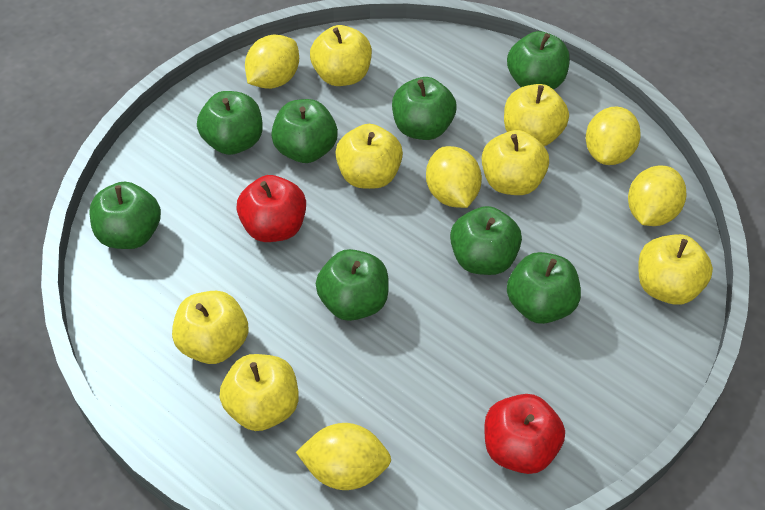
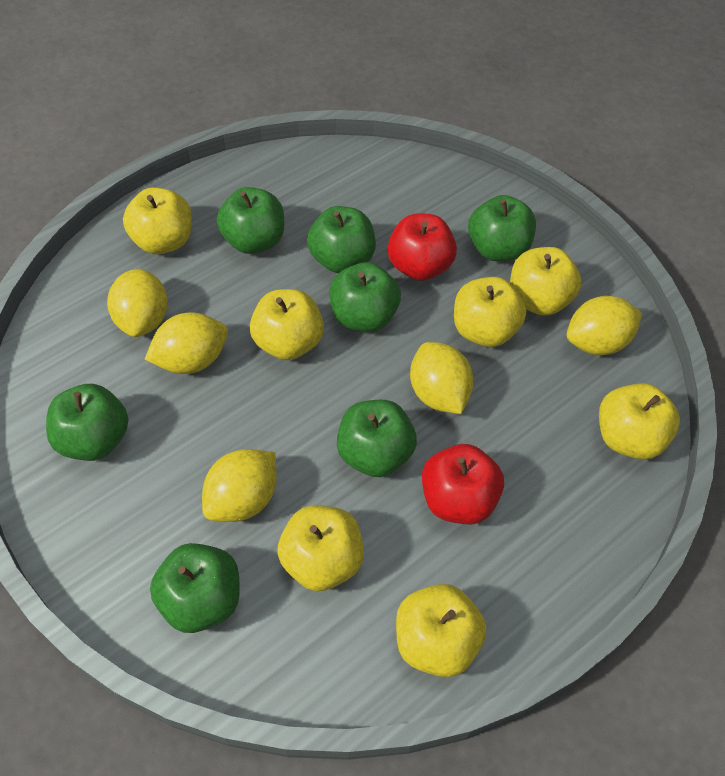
green apple: [89,182,161,249] [197,91,263,155] [271,99,338,163] [316,249,389,321] [392,77,456,140] [450,206,522,275] [507,31,570,89] [507,252,581,324] = 8 -> [46,384,128,461] [150,543,240,633] [217,187,284,254] [307,206,376,273] [330,262,401,332] [337,400,417,477] [468,195,536,261] = 7

